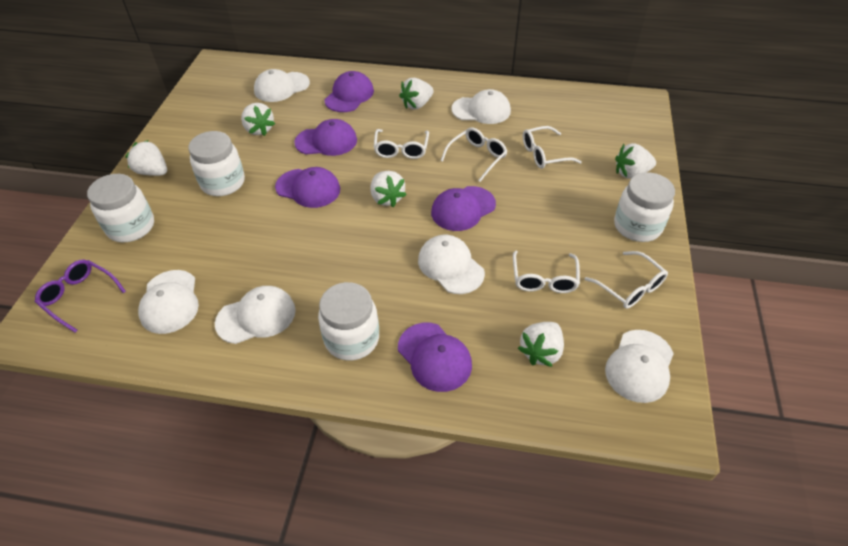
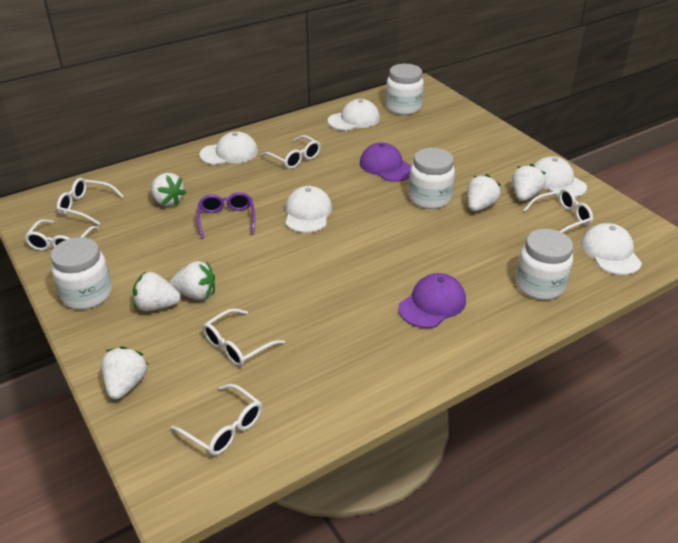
purple cap: [275,167,340,208] [294,119,357,156] [325,71,374,112] [398,323,472,392] [431,186,496,231] = 5 -> [360,142,412,182] [398,273,466,328] = 2
white cap: [138,270,199,334] [215,286,296,344] [254,69,310,102] [418,235,485,294] [451,89,511,124] [605,330,674,403] = 6 -> [199,131,258,165] [285,186,332,233] [328,99,380,131] [534,156,587,198] [581,223,642,275] = 5
white glasses: [374,129,429,159] [440,127,507,182] [513,250,580,293] [523,126,582,169] [584,251,668,309] = 5 -> [24,219,99,251] [57,178,124,225] [171,384,262,456] [203,308,285,366] [261,135,321,169] [523,188,593,233] = 6

